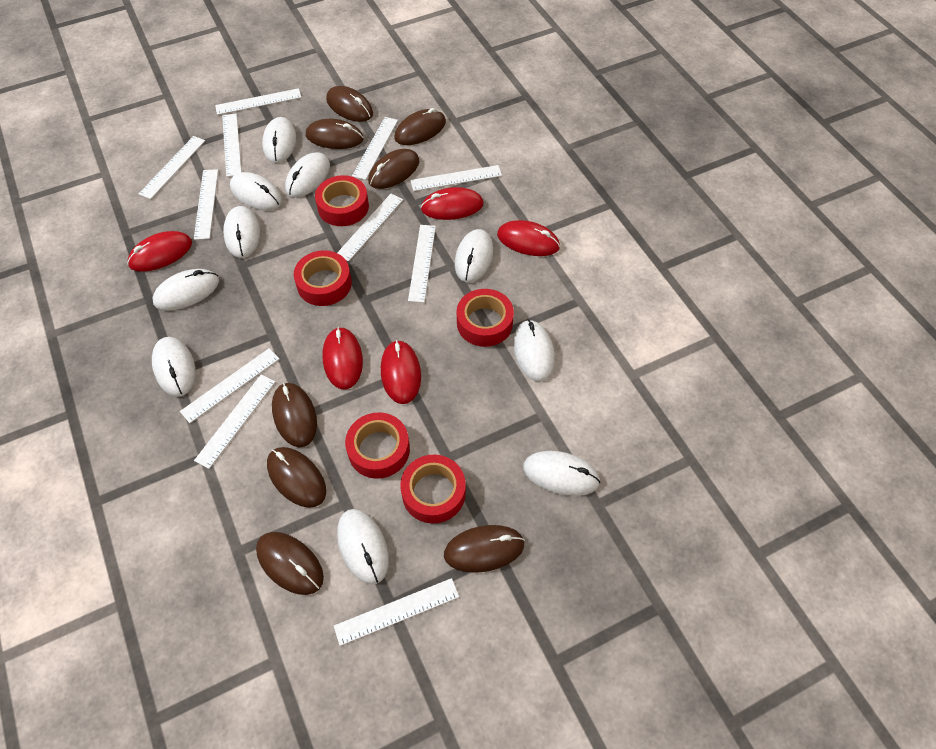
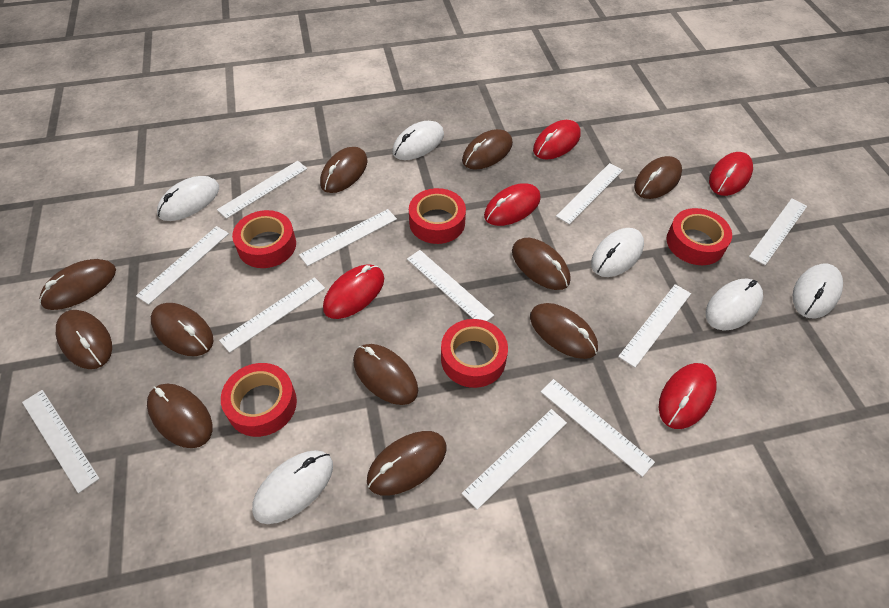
brown mouse: [256,532,324,595] [267,447,326,508] [272,383,317,447] [306,119,363,149] [326,86,373,122] [368,149,419,189] [394,108,446,145] [444,525,525,573] = 8 -> [39,259,116,310] [56,310,112,369] [147,384,212,448] [151,303,213,356] [320,147,368,193] [353,344,418,405] [367,431,447,496] [462,129,513,170] [512,238,570,290] [530,303,598,359] [634,156,682,199] = 11
white mouse: [152,269,219,310] [152,337,196,397] [223,206,260,258] [230,172,282,210] [262,117,296,163] [285,152,330,198] [337,509,389,585] [455,229,493,282] [513,319,555,382] [523,451,601,496] = 10 -> [157,176,219,221] [252,450,333,524] [392,121,444,160] [591,228,644,277] [706,279,763,331] [793,264,843,318] = 6

